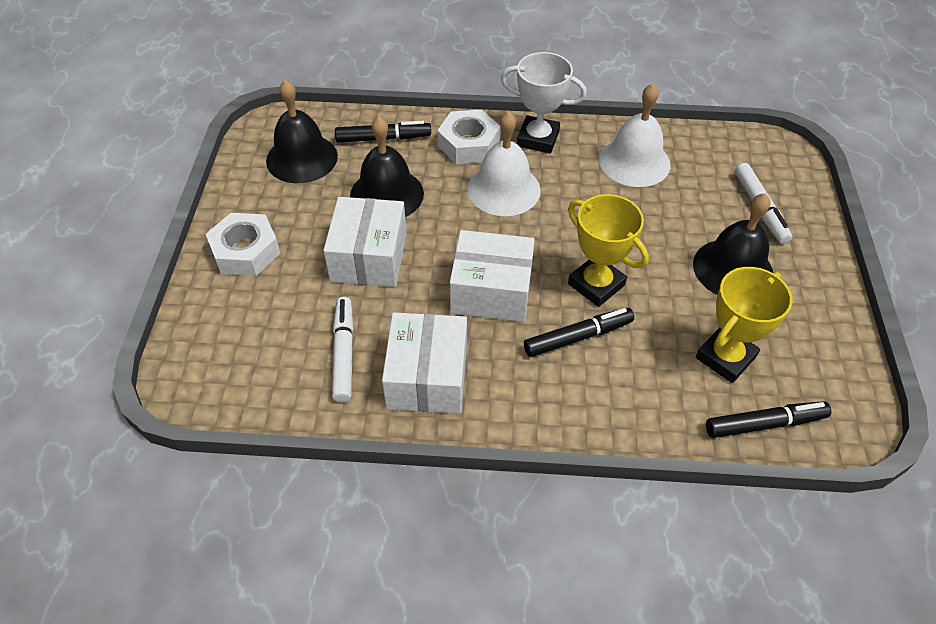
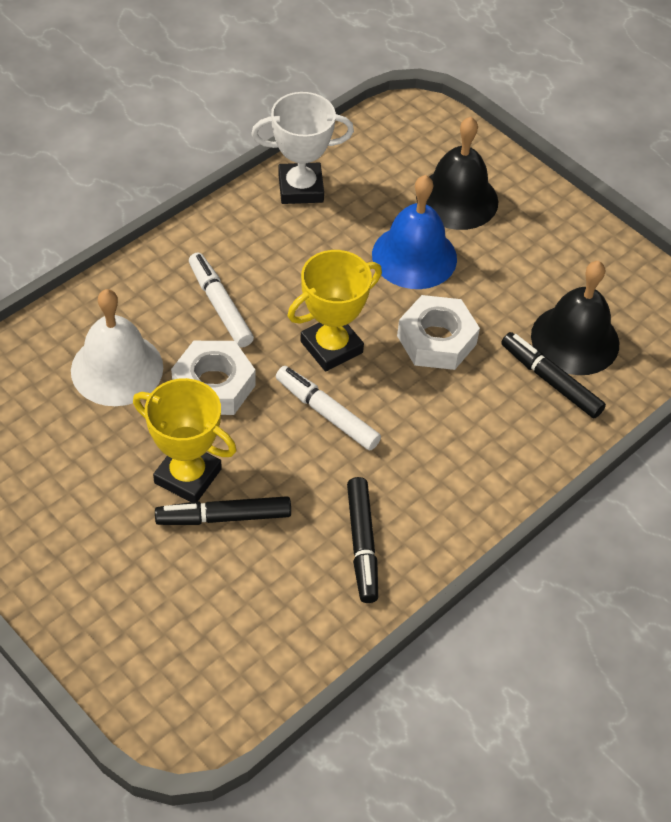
black bell: [266,80,338,183] [350,116,424,217] [693,193,773,295] = 3 -> [416,117,498,230] [531,261,619,375] = 2
blue bell: none = 0 -> [372,175,457,289] = 1
white bell: [467,111,541,216] [599,84,671,187] = 2 -> [71,289,163,406] = 1
white box: [323,197,407,287] [382,312,467,414] [450,230,535,322] = 3 -> none = 0

